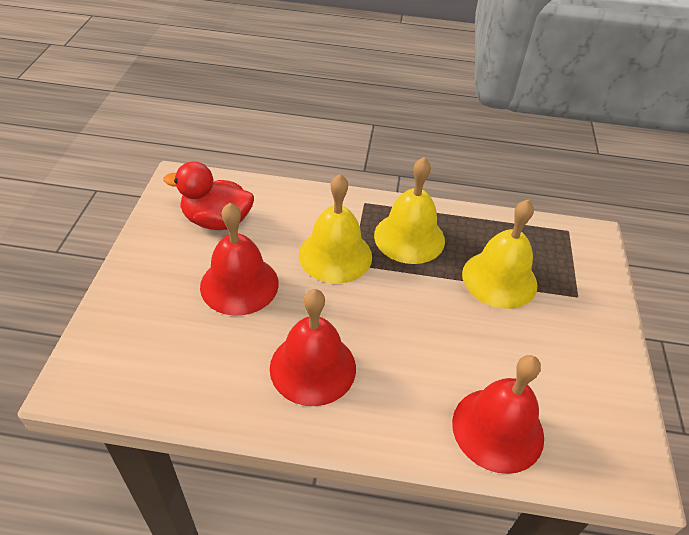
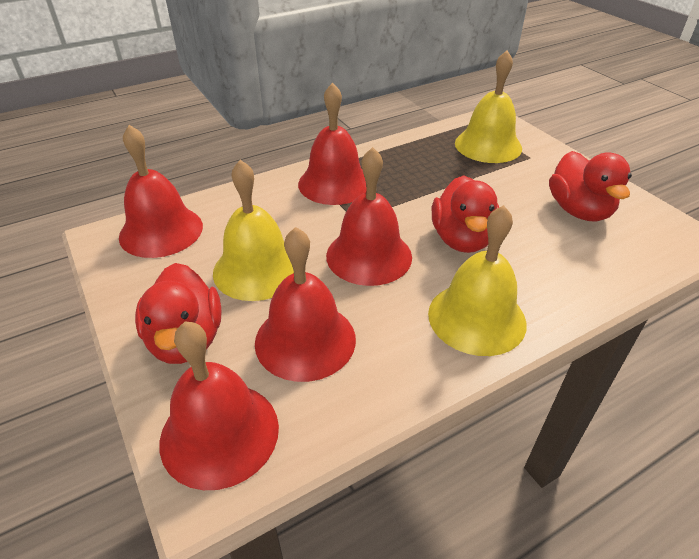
red bell: [200,203,279,316] [270,289,356,406] [452,355,544,474] = 3 -> [119,125,203,258] [160,321,279,490] [255,227,356,382] [298,83,366,205] [326,147,412,286] = 5
red duck: [163,161,254,230] = 1 -> [135,263,222,364] [432,175,499,253] [549,151,632,221] = 3

